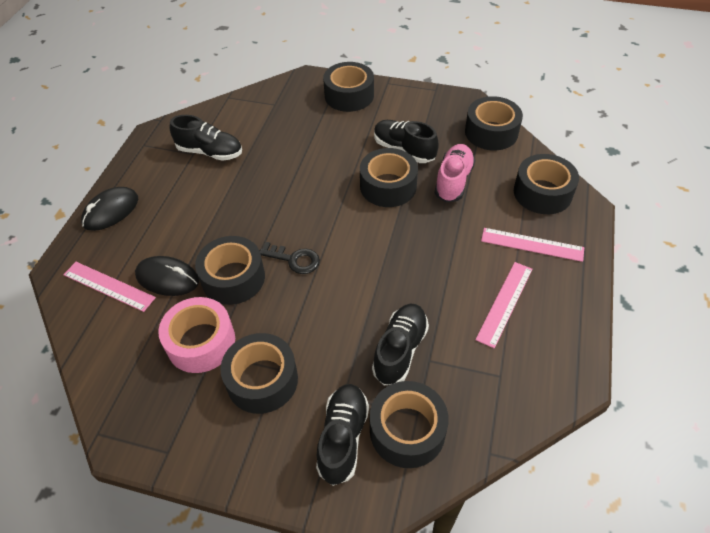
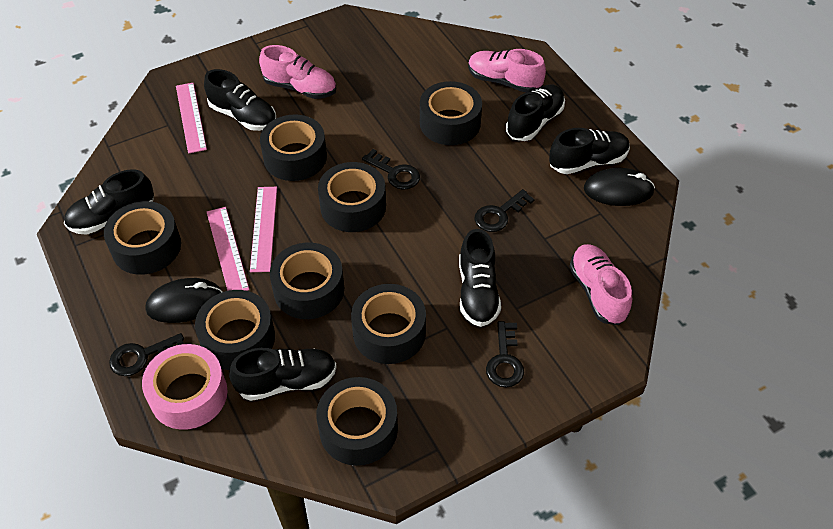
black key: [260,242,320,274] = 1 -> [109,333,184,376] [362,149,420,190] [474,189,534,232] [486,321,524,387] = 4
black shoe: [170,115,242,161] [316,384,369,486] [372,304,429,385] [374,120,439,163] = 4 -> [64,169,154,235] [204,69,276,131] [229,348,337,401] [459,229,501,327] [506,85,565,141] [549,128,630,174] = 6
black tape: [195,236,265,305] [220,333,298,414] [323,62,374,112] [360,148,418,207] [370,381,449,468] [465,96,523,150] [514,154,579,214] = 7 -> [104,201,181,275] [195,290,275,370] [260,114,327,181] [270,243,344,319] [316,377,398,466] [318,162,386,232] [351,284,426,364] [420,81,482,145] = 8
pink shoe: [435,144,475,203] = 1 -> [259,45,336,99] [468,49,546,93] [569,244,632,325] = 3

